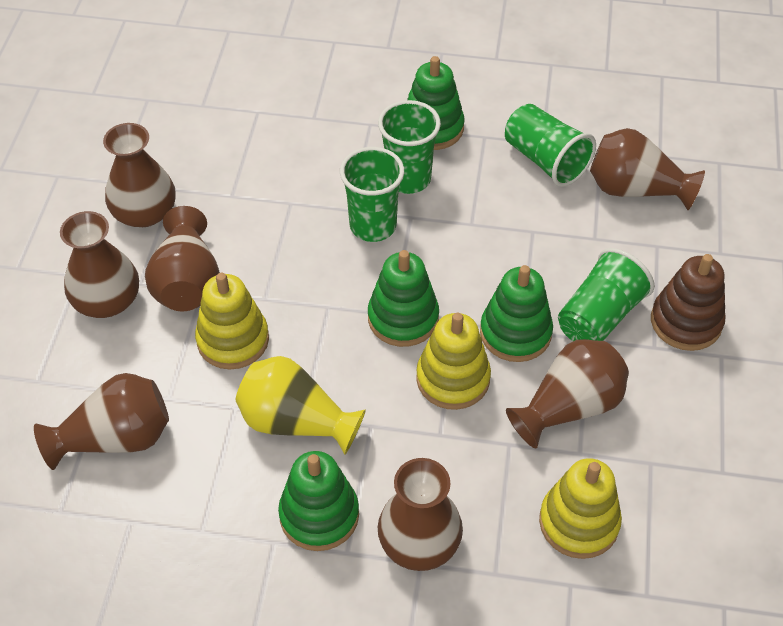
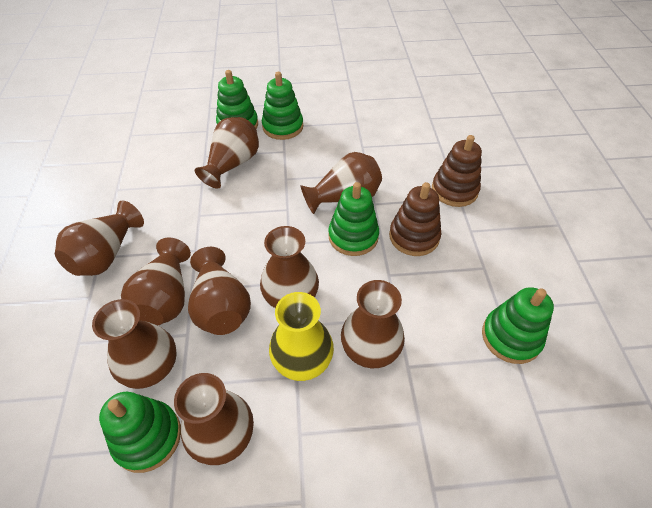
brown stacking toy: [651,254,726,351] = 1 -> [389,182,441,256] [432,135,482,207] = 2
brown vase: [34,373,169,470] [60,211,139,318] [103,123,176,227] [145,206,220,312] [378,458,463,571] [506,339,629,449] [590,128,705,210] = 7 -> [55,201,144,276] [92,299,177,389] [121,238,191,326] [174,373,254,465] [188,247,251,335] [195,117,259,189] [260,226,319,308] [301,152,382,214] [341,280,405,368] = 9
green cup: [340,147,404,242] [378,100,441,194] [505,104,596,187] [558,248,655,341] = 4 -> none = 0
green stacking toy: [278,451,359,551] [368,250,439,347] [407,56,465,150] [480,265,553,362] = 4 -> [99,392,181,473] [216,70,258,129] [262,72,303,140] [328,182,379,256] [482,287,554,364] = 5
yellow stacking toy: [195,273,269,369] [416,313,491,410] [539,458,622,559] = 3 -> none = 0

